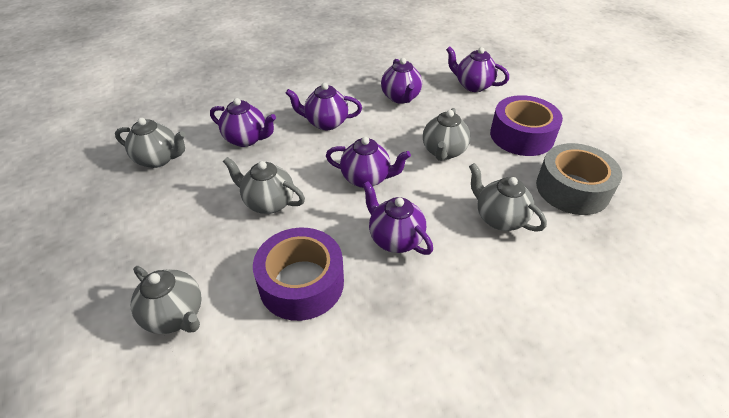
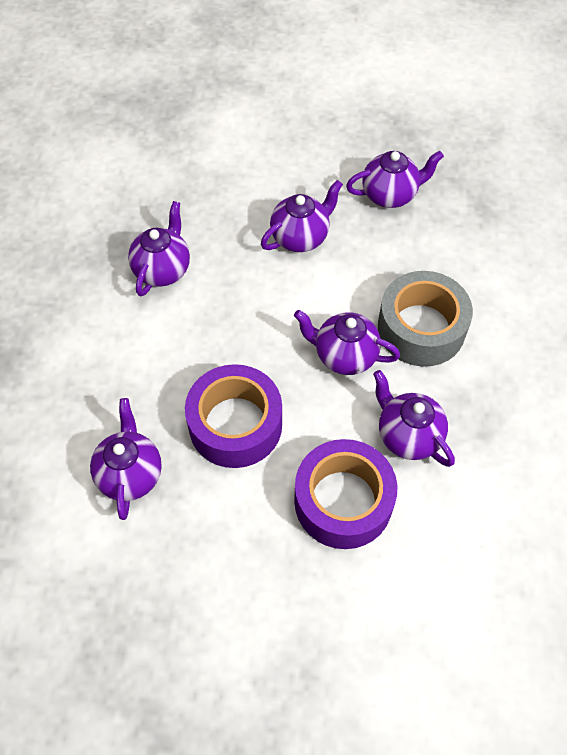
grey teapot: [115,118,186,168] [131,266,202,334] [223,157,305,214] [423,108,470,161] [469,163,547,232] = 5 -> none = 0

